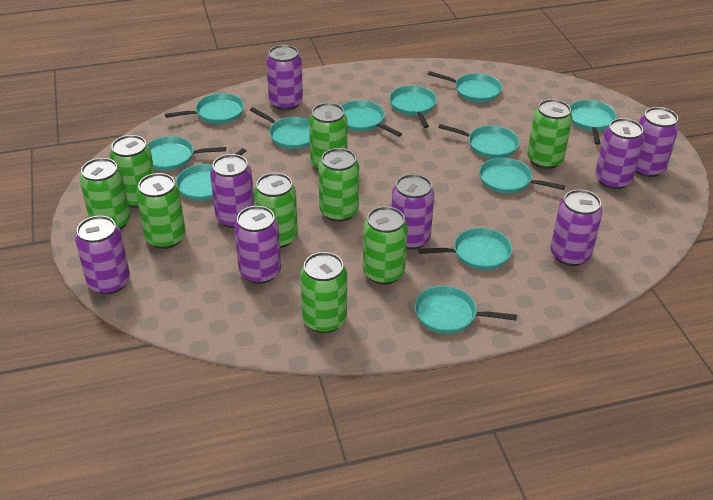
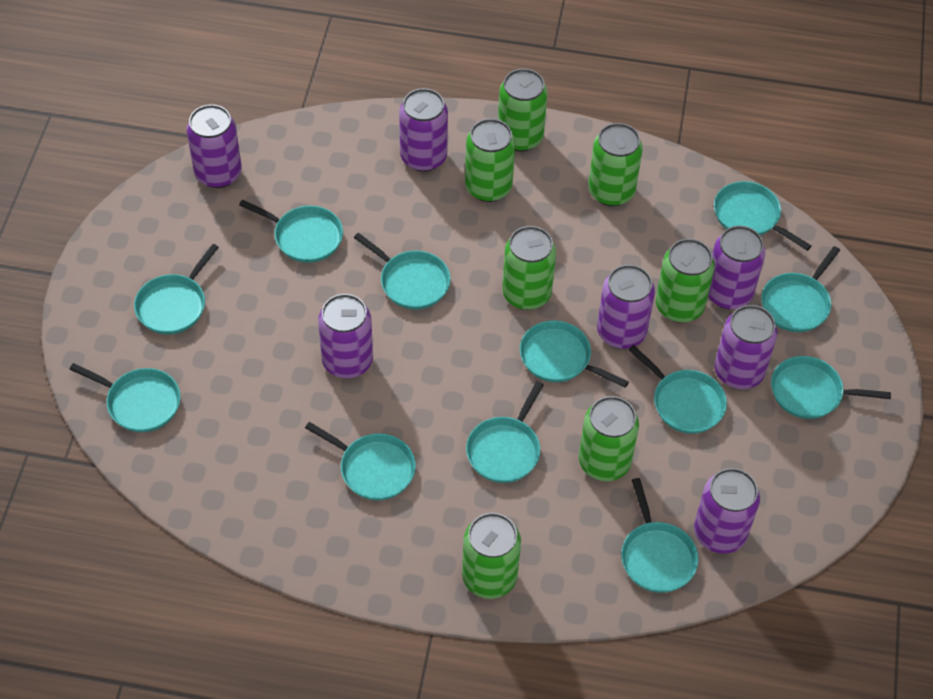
green can: [80,158,131,230] [110,135,155,208] [136,173,186,249] [253,173,298,248] [300,252,347,333] [309,103,347,170] [318,148,359,222] [363,206,408,284] [527,99,572,169] = 9 -> [462,513,521,599] [465,119,515,202] [498,69,548,152] [502,226,556,310] [579,396,639,481] [588,123,643,206] [656,239,715,323] = 7
purple can: [75,216,130,295] [210,154,254,228] [234,206,281,284] [266,45,303,110] [391,174,435,250] [551,189,603,266] [595,118,644,189] [635,107,679,177] = 8 -> [187,104,242,188] [318,294,373,378] [399,88,448,172] [597,265,655,349] [694,468,760,554] [708,226,766,309] [715,305,777,389] = 7

